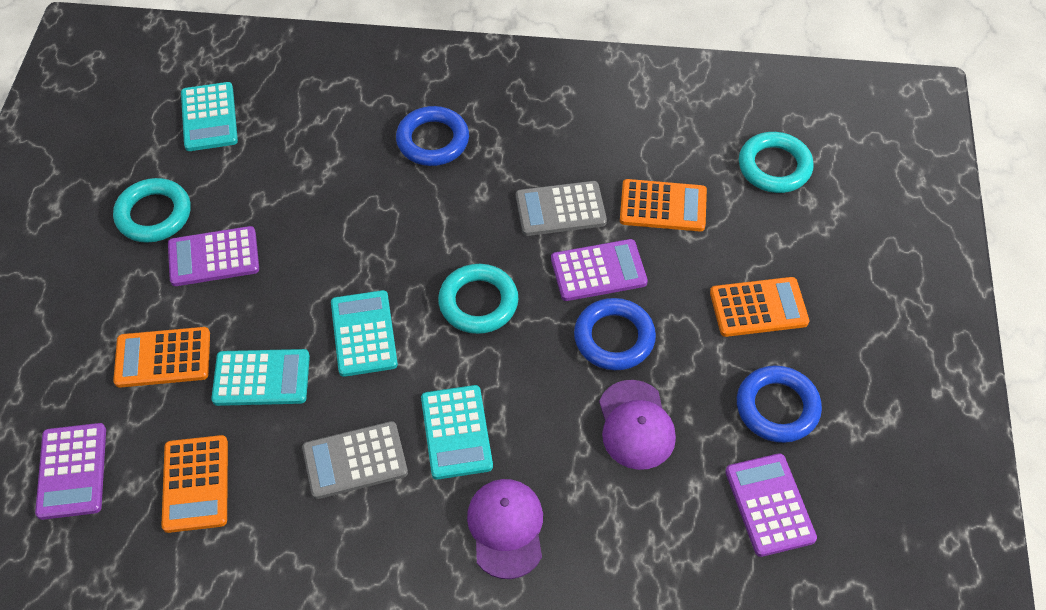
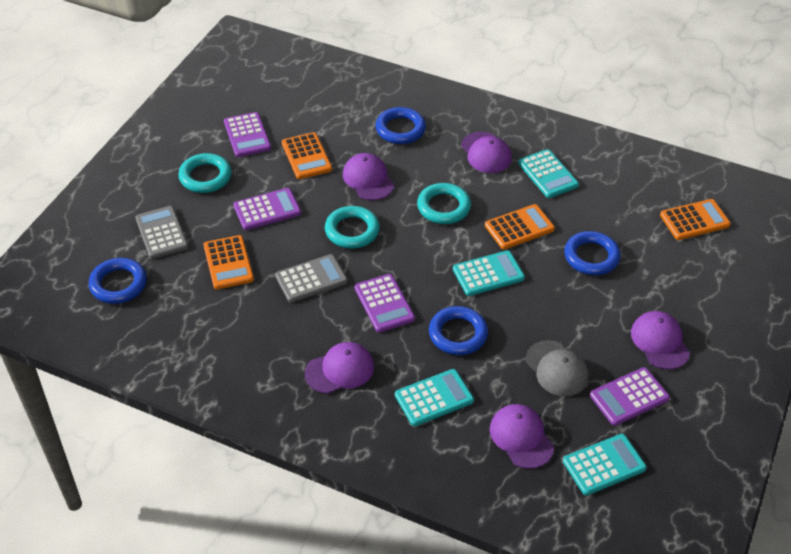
blue ring: [396,106,469,166] [574,298,656,370] [737,365,822,443] = 3 -> [88,258,147,304] [375,107,426,144] [429,306,488,355] [564,231,621,275] = 4
grey cap: none = 0 -> [526,340,589,396] = 1
purple cap: [467,479,543,579] [599,380,676,470] = 2 -> [305,342,374,394] [343,153,394,200] [461,132,512,173] [490,404,554,469] [631,311,690,370] = 5

